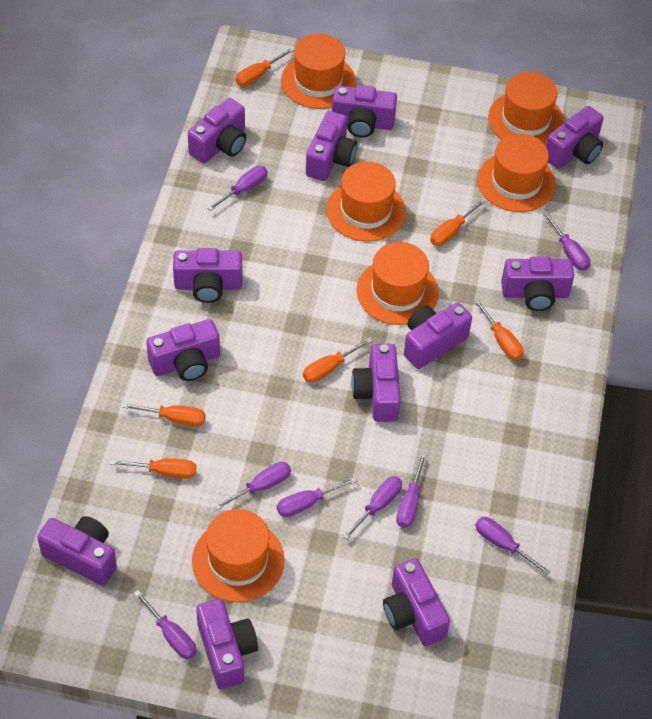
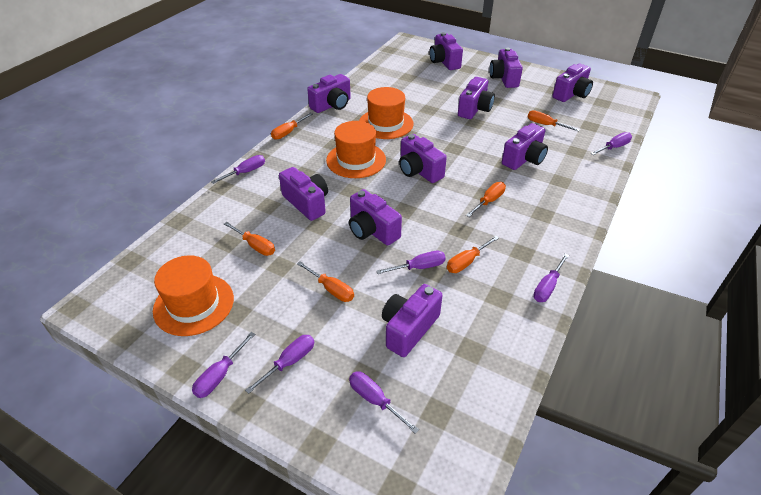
orange hat: [192,509,284,602] [281,33,356,109] [326,162,406,242] [357,242,439,325] [478,134,556,212] [488,72,564,145] = 6 -> [153,255,234,336] [326,121,386,178] [359,87,414,139] = 3
purple camera: [37,516,117,586] [146,319,220,381] [173,248,242,303] [188,98,246,163] [196,599,258,689] [306,111,357,181] [332,85,397,138] [351,344,401,422] [383,558,450,646] [404,303,472,369] [501,256,574,311] [546,106,603,169] = 12 -> [279,167,328,221] [307,74,351,113] [349,189,402,246] [382,284,443,357] [399,134,447,183] [429,32,463,70] [458,77,495,119] [489,48,523,88] [502,123,548,170] [552,63,593,102] = 10
purple screwdriver: [134,590,196,659] [207,166,268,211] [214,462,291,510] [277,477,357,517] [343,476,402,540] [396,453,427,528] [475,517,550,575] [543,212,590,271] = 8 -> [192,332,255,398] [211,155,265,184] [245,335,314,394] [349,371,419,434] [376,251,446,274] [533,254,569,302] [590,132,632,155] = 7

